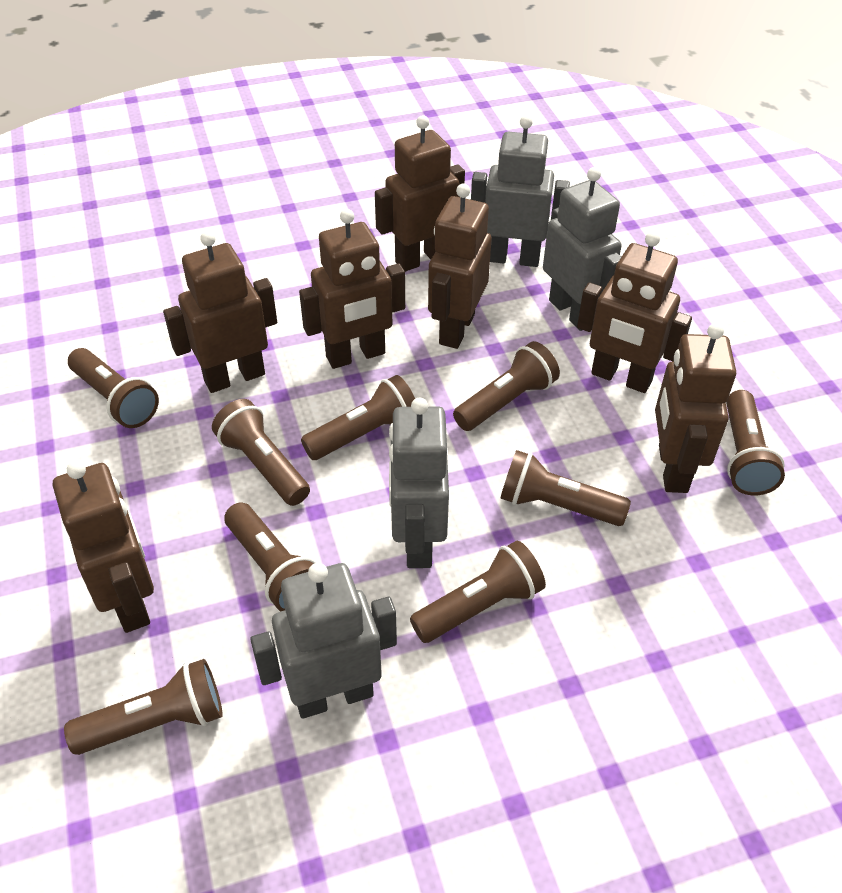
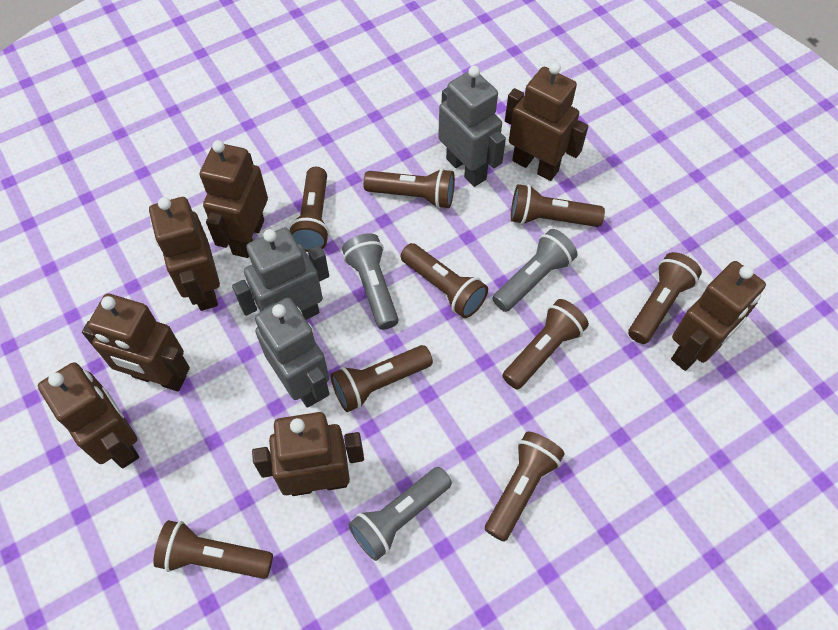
grey flashlight: none = 0 -> [342,233,399,330] [348,467,452,561] [492,229,577,312] = 3
grey robot: [250,563,397,719] [389,397,449,568] [471,115,570,267] [543,167,622,331] = 4 -> [232,227,329,320] [255,298,330,408] [438,66,506,187] = 3

